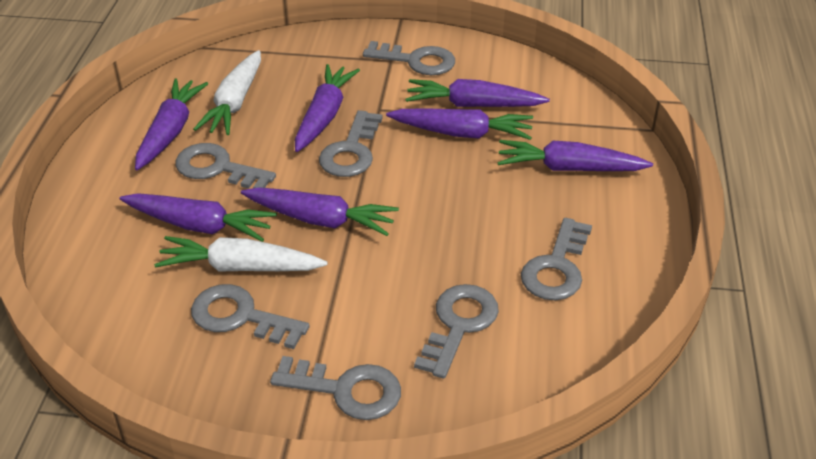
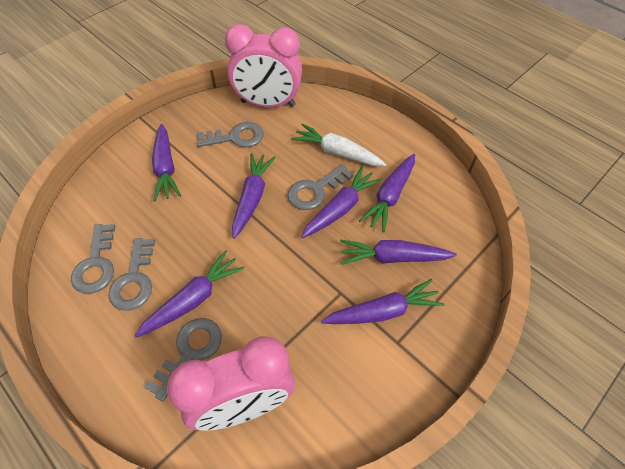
grey key: [175,143,276,189] [191,284,310,349] [270,356,401,420] [319,110,383,177] [363,41,455,75] [414,284,499,379] [521,218,592,300] = 7 -> [71,224,115,294] [108,238,155,311] [144,318,222,402] [197,122,264,147] [288,164,353,210] = 5
pink clock: none = 0 -> [167,336,295,431] [225,24,302,107] = 2
white carrot: [154,236,328,272] [193,50,261,135] = 2 -> [291,123,387,166] = 1

